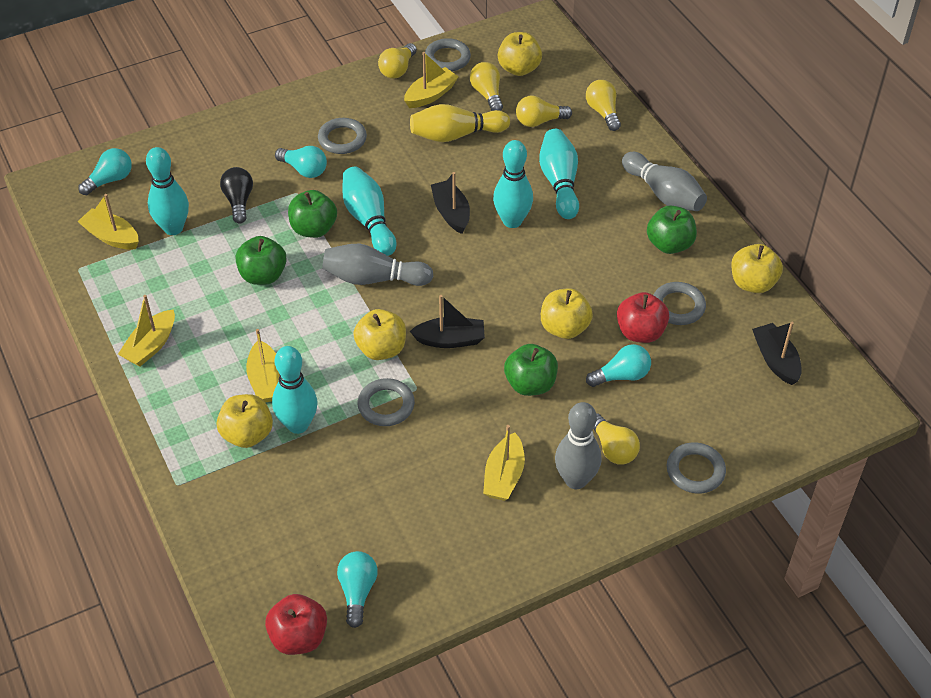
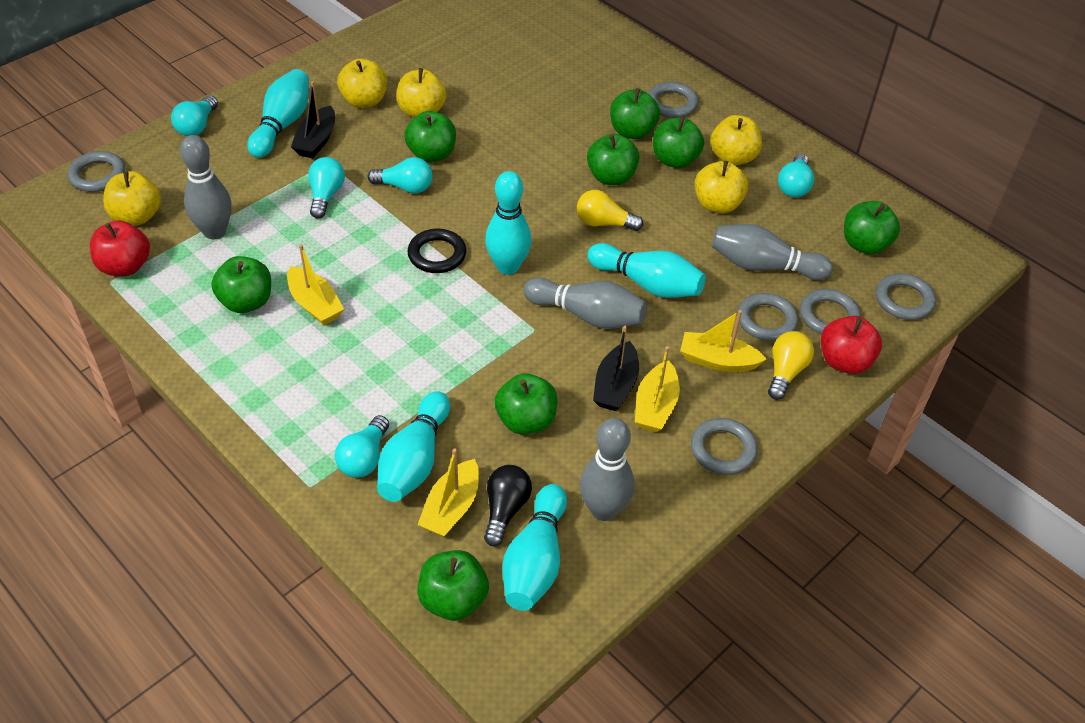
black boat: [410,295,485,348] [431,172,470,234] [752,322,802,385] = 3 -> [291,81,335,159] [593,326,639,411] = 2
black ring: none = 0 -> [407,229,466,273] = 1
green apple: [235,236,287,285] [288,190,337,238] [504,344,558,396] [647,205,697,254] = 4 -> [211,256,271,313] [404,111,456,162] [418,550,489,621] [495,373,558,434] [587,134,639,185] [610,88,660,139] [653,116,704,168] [844,201,900,254] = 8
grey bowling pin: [322,244,433,286] [555,402,601,489] [622,152,707,211] = 3 -> [180,135,232,239] [524,277,647,329] [580,418,635,521] [712,224,833,280] = 4
grey ring: [318,118,367,154] [358,378,415,426] [425,38,471,71] [654,282,706,325] [667,442,726,493] = 5 -> [67,151,125,192] [648,82,698,118] [691,418,758,475] [737,293,798,341] [800,289,861,334] [876,273,936,320] = 6
turquoise light bulb: [78,148,132,195] [275,146,327,178] [337,551,378,628] [586,344,651,387] = 4 -> [171,96,218,136] [308,157,345,219] [335,415,389,478] [368,157,433,194] [778,154,814,197] = 5
yellow boat: [77,194,139,250] [118,295,175,366] [246,329,280,403] [404,52,459,108] [483,425,525,501] = 5 -> [287,244,344,325] [417,448,479,537] [635,346,680,432] [680,310,766,372] = 4
yellow bowling pin: [410,104,510,142] = 1 -> none = 0
yellow light bulb: [378,43,417,79] [470,62,503,111] [516,96,572,127] [586,80,621,131] [593,413,640,464] = 5 -> [577,190,643,231] [768,331,814,400] = 2

